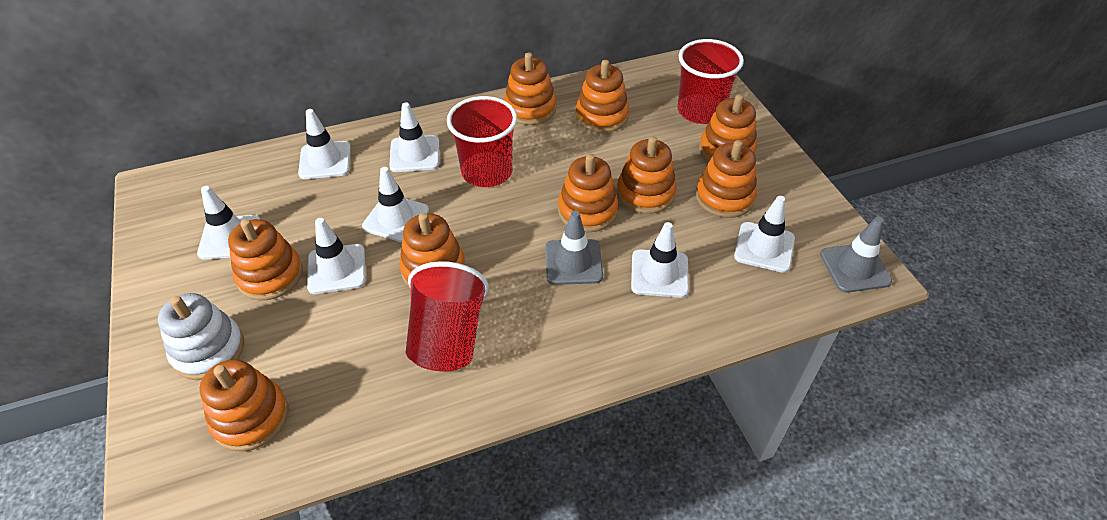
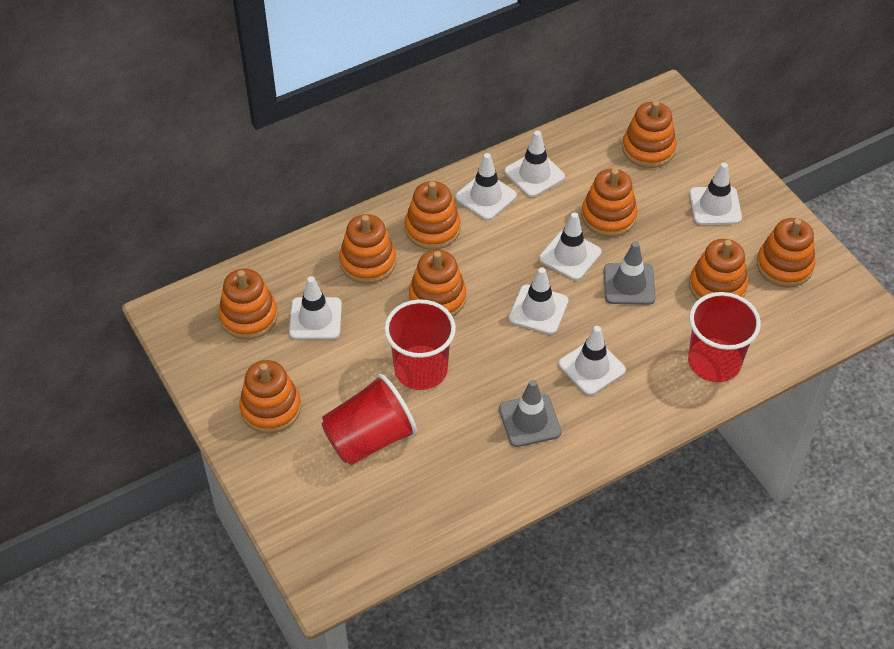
white stacking toy: [158,293,244,380] = 1 -> none = 0

